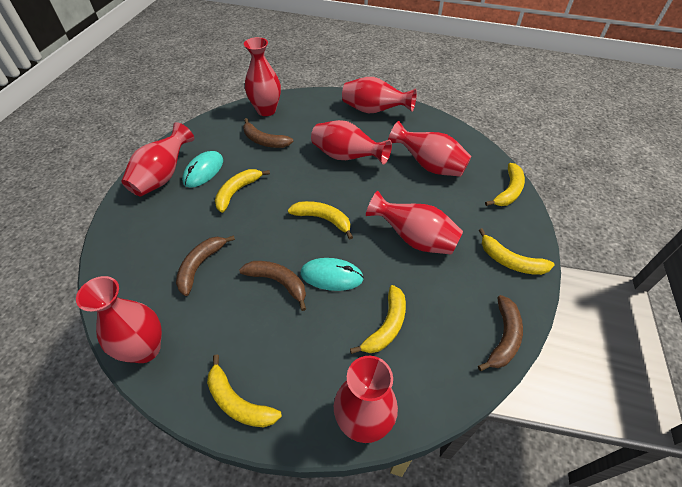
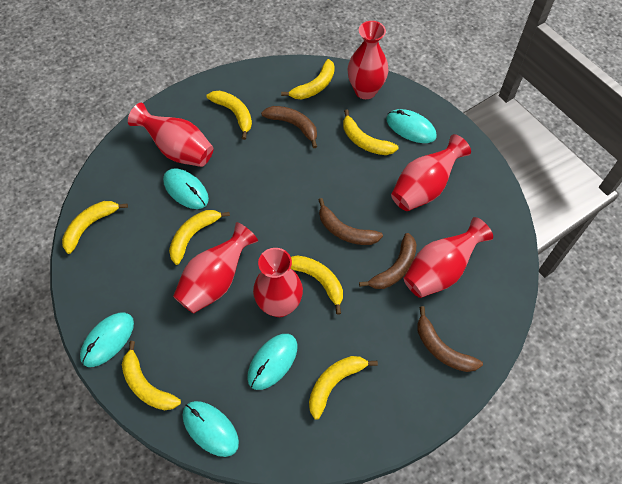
red vase: [76,276,162,363] [122,122,194,196] [244,37,281,116] [311,120,392,165] [334,356,398,443] [342,77,417,113] [366,191,463,255] [388,121,471,177] = 8 -> [128,103,213,167] [173,222,258,314] [253,248,303,317] [348,21,389,99] [391,134,471,211] [404,217,493,298] = 6
turquoise mouse: [182,151,223,188] [300,258,364,291] = 2 -> [80,313,134,367] [163,168,209,209] [183,401,239,457] [247,334,298,390] [386,109,437,143] = 5
yellow banana: [207,354,282,427] [215,169,270,213] [288,201,353,239] [350,285,406,354] [479,228,554,275] [485,163,525,206] = 6 -> [62,201,128,254] [122,341,181,410] [169,210,230,265] [206,91,252,140] [281,59,335,100] [290,255,343,315] [309,356,378,420] [343,109,399,155] = 8

